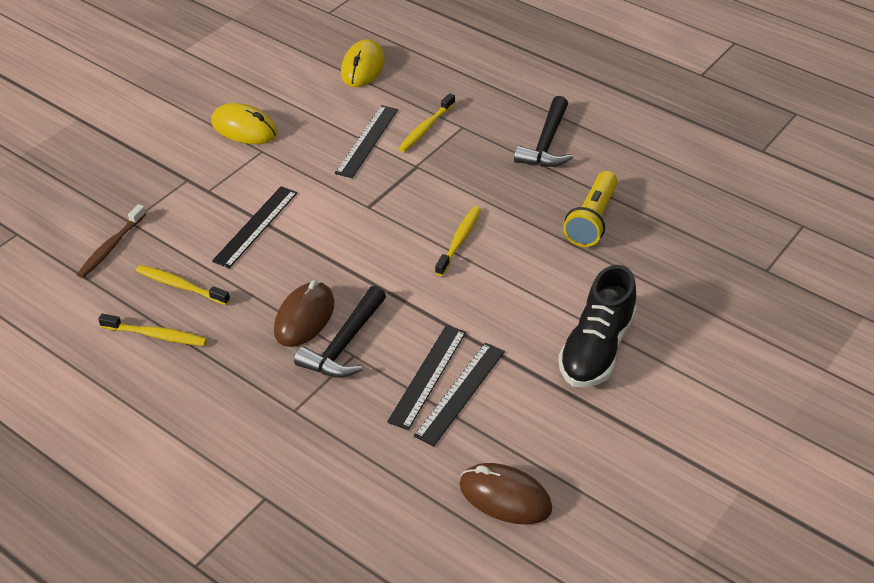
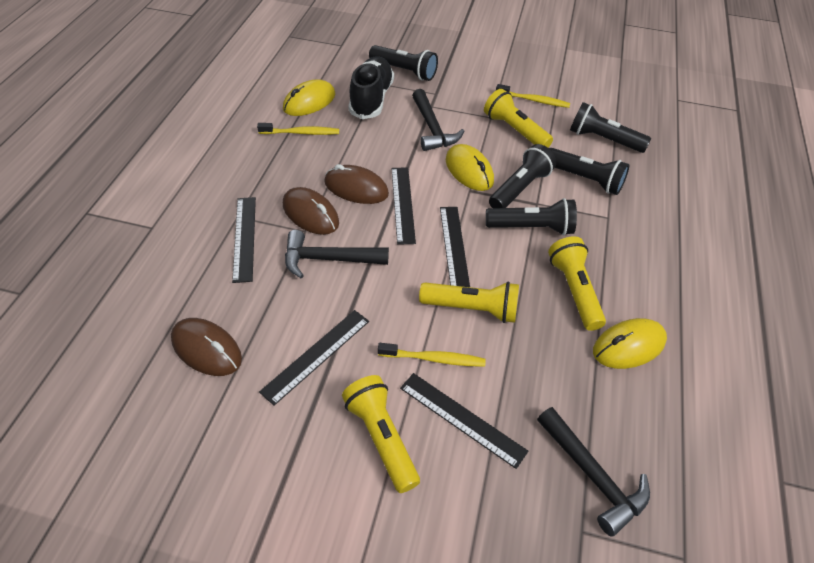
black flashlight: none = 0 -> [369,45,438,81] [486,198,577,235] [489,144,556,208] [549,148,629,195] [570,102,651,153] = 5
black hammer: [294,286,386,378] [514,96,573,167] = 2 -> [285,230,389,278] [412,89,464,151] [537,407,650,537] = 3
black ruler: [212,186,297,268] [335,105,398,178] [387,325,466,430] [414,343,505,446] = 4 -> [232,197,256,283] [259,310,369,406] [391,167,416,245] [400,373,528,469] [440,207,470,287] = 5
brown mouse: [274,280,335,347] [459,463,552,524] = 2 -> [171,318,242,376] [283,187,339,235] [324,164,389,204] = 3
brown toothbrush: [77,204,146,278] = 1 -> none = 0
yellow flashlight: [563,171,618,247] = 1 -> [342,375,420,493] [419,282,519,323] [484,89,553,147] [548,236,606,331] = 4
yellow mouse: [211,103,278,144] [341,39,385,87] = 2 -> [283,80,335,116] [446,144,494,191] [593,318,667,369] = 3
yellow toothbrush: [98,314,207,346] [136,265,230,305] [398,93,455,152] [435,206,481,276] = 4 -> [257,123,339,135] [378,343,486,367] [496,84,570,108] = 3

